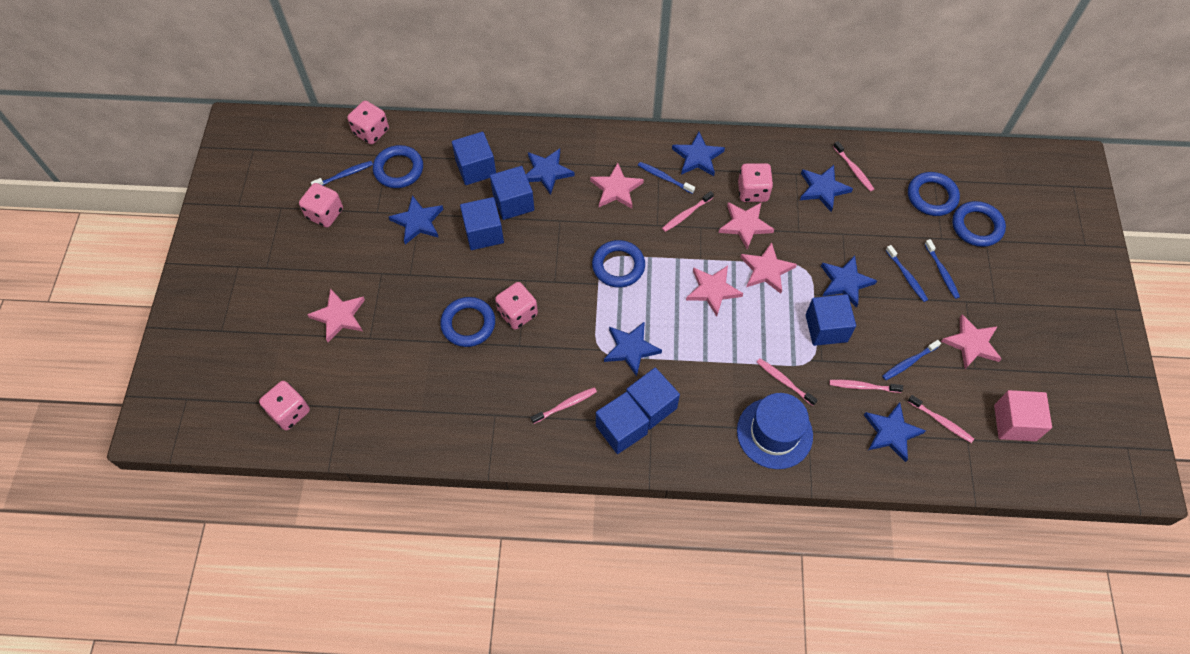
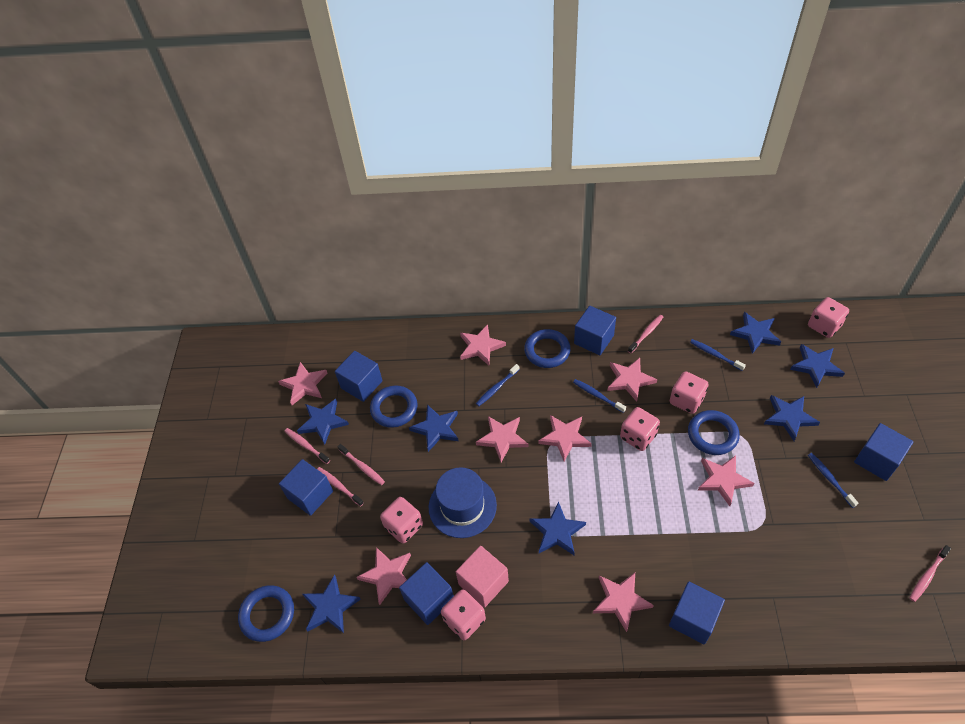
blue ring: [373,145,423,188] [440,297,495,347] [592,240,645,288] [908,172,960,216] [952,201,1006,247] = 5 -> [238,585,294,642] [370,386,417,428] [524,329,571,368] [688,410,740,455] = 4
blue toothbrush: [311,161,373,185] [638,162,695,194] [882,340,941,380] [886,245,928,302] [925,239,960,299] = 5 -> [476,364,520,406] [573,379,626,413] [690,339,746,371] [808,453,858,508] = 4
pink star: [307,288,365,342] [590,163,644,209] [686,266,743,316] [719,202,774,249] [740,242,797,294] [941,314,1002,369] = 6 -> [278,362,327,405] [356,547,411,605] [460,324,506,365] [476,416,528,462] [538,415,592,462] [593,573,654,632] [607,358,657,402] [698,455,754,506] = 8
pink toothbrush: [531,387,597,424] [662,191,714,232] [757,358,817,406] [829,380,903,393] [833,141,874,192] [908,395,974,443] = 6 -> [284,428,330,464] [317,467,364,506] [337,444,385,485] [628,315,663,353] [910,545,951,602] = 5

